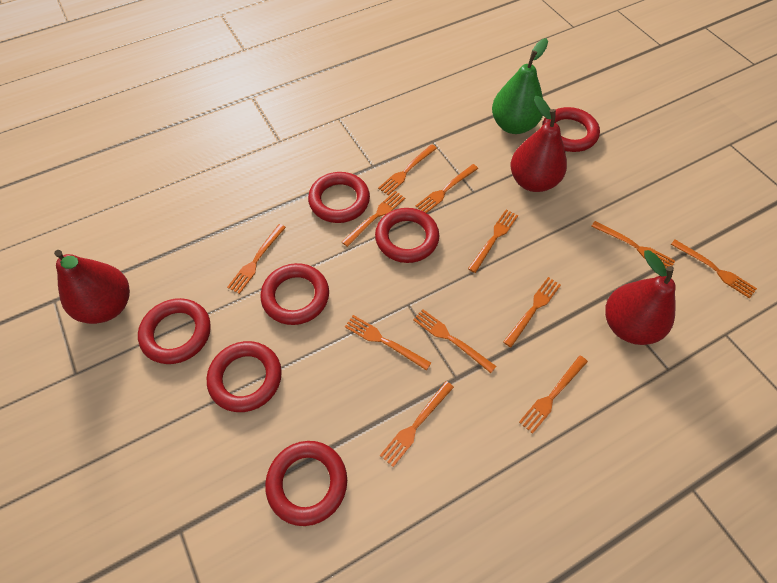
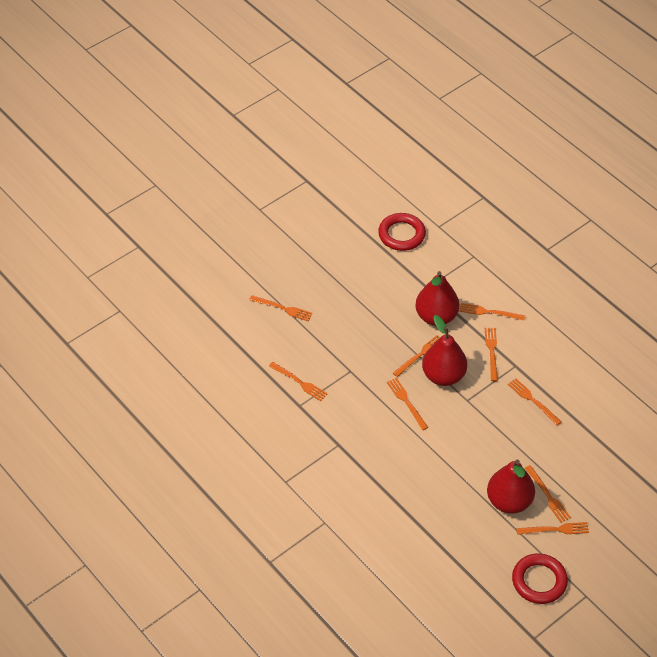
green pear: [492,38,548,134] = 1 -> none = 0
orange fork: [227,224,286,294] [342,191,405,247] [345,315,431,371] [378,144,437,195] [380,381,454,467] [413,309,496,373] [416,164,478,213] [468,210,518,273] [503,277,561,347] [519,355,588,434] [591,221,675,268] [671,239,757,299] = 12 -> [249,295,313,321] [269,362,327,401] [387,378,428,430] [393,335,441,377] [459,303,525,321] [485,328,498,381] [508,378,561,425] [516,522,589,535] [525,465,571,523] = 9
red ring: [138,298,211,364] [207,341,282,412] [261,263,329,325] [265,441,347,526] [308,172,370,223] [375,208,439,263] [542,107,600,152] = 7 -> [378,213,426,251] [512,553,568,604] = 2

